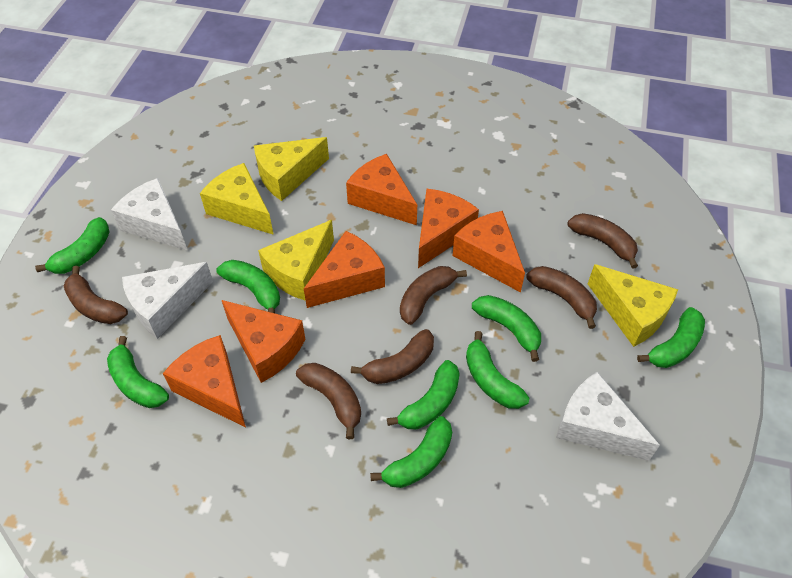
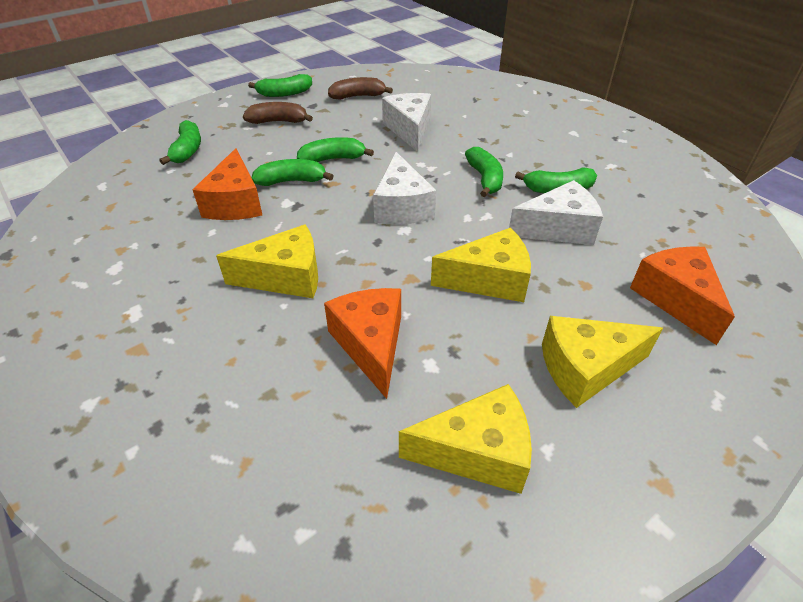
brown banana: [64,266,128,324] [296,363,361,439] [351,329,434,384] [400,266,467,325] [526,266,597,329] [568,213,638,269] = 6 -> [243,102,313,124] [328,77,393,100] = 2
green banana: [35,217,110,274] [107,336,169,408] [216,260,280,313] [370,416,452,488] [387,360,460,429] [466,331,529,409] [472,295,541,362] [637,307,705,368] = 8 -> [160,120,201,165] [248,74,312,97] [252,159,333,186] [297,137,374,162] [465,147,503,197] [515,167,597,193] = 6
orange cheese: [163,335,246,428] [222,300,305,383] [304,231,385,308] [346,154,417,225] [418,189,479,268] [452,211,525,293] = 6 -> [193,148,262,220] [324,288,401,399] [630,246,735,345] = 3

